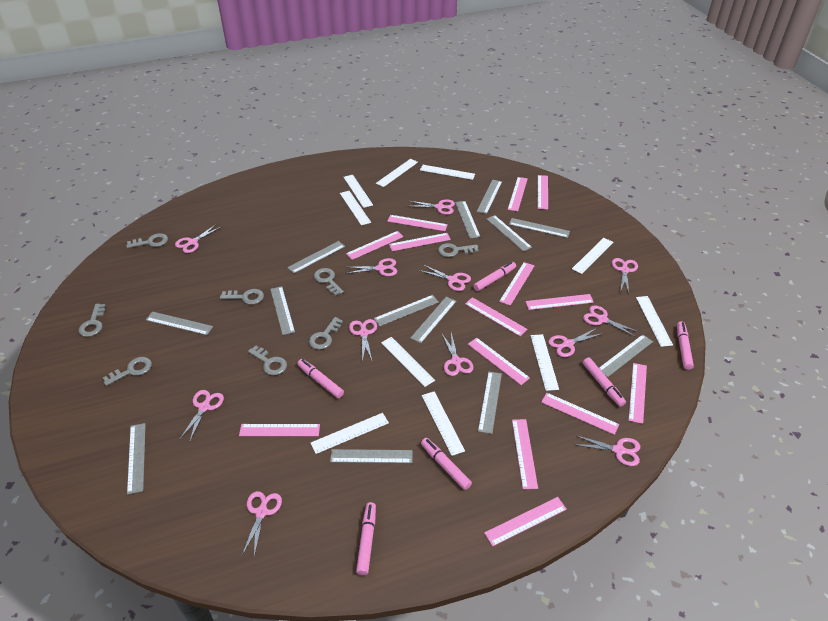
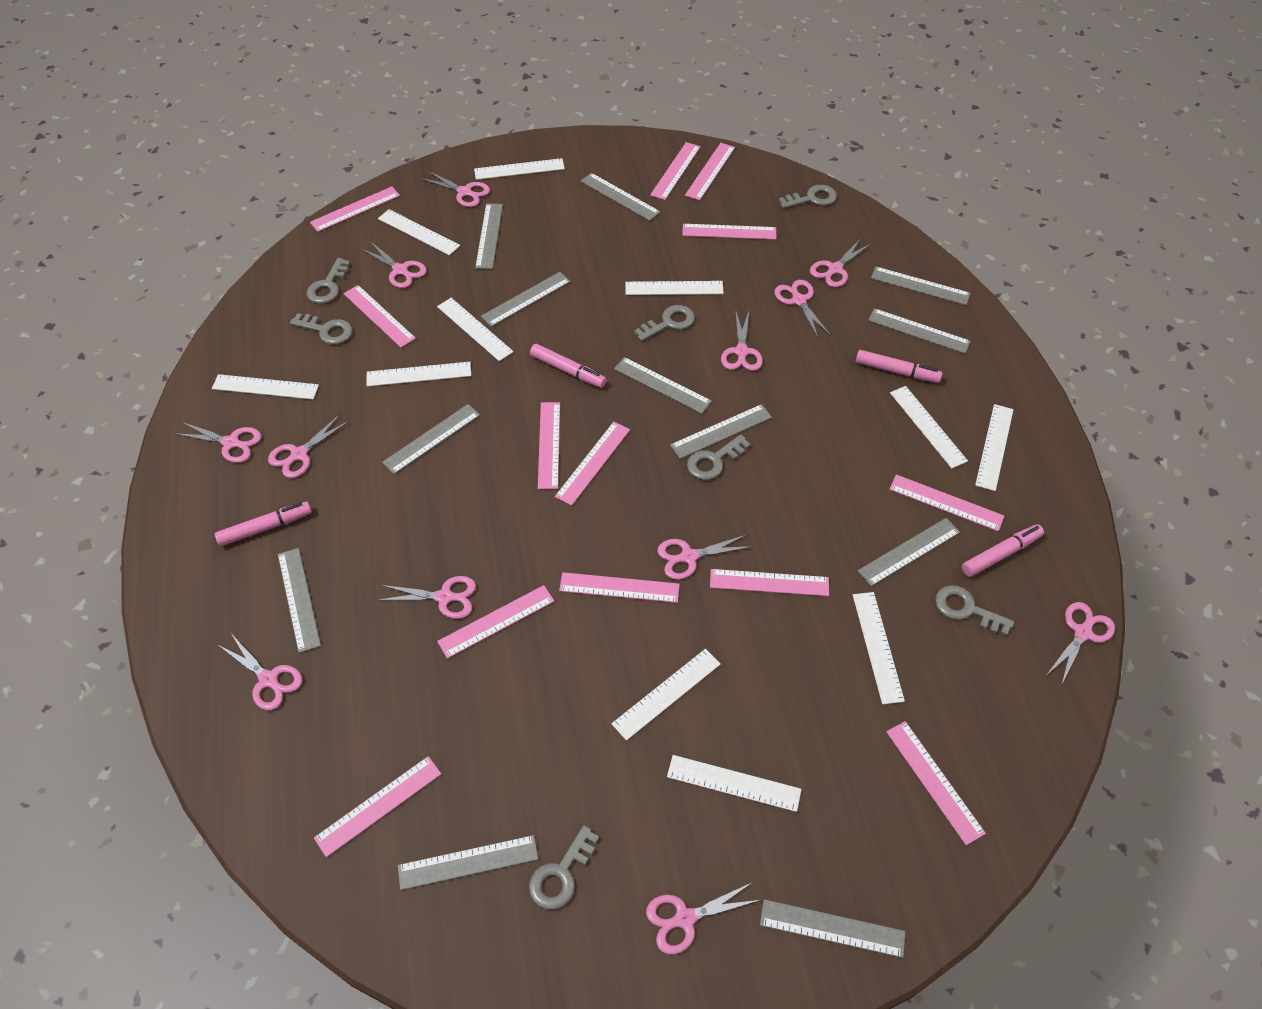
grey key: [79,304,105,337] [103,357,152,386] [126,233,168,248] [220,289,264,305] [248,346,287,375] [309,317,343,350] [314,268,344,296] [438,243,478,257] = 8 -> [290,313,352,344] [307,258,350,304] [529,825,599,910] [634,305,695,341] [687,434,750,480] [779,185,837,209] [935,585,1014,636] = 7
grey ruler: [127,423,146,494] [146,311,213,335] [270,286,295,335] [287,241,345,274] [330,449,413,463] [374,295,439,326] [410,297,457,343] [455,201,480,239] [477,180,502,214] [478,372,502,434] [487,215,532,252] [509,218,570,238] [599,334,653,377] = 13 -> [278,548,321,653] [382,404,480,474] [398,835,538,890] [475,204,503,269] [481,272,571,327] [581,173,660,221] [614,357,712,414] [670,404,772,459] [760,899,905,958] [858,518,960,586] [868,308,971,354] [871,267,971,305] = 12
pink marker: [297,359,344,398] [356,502,376,575] [421,438,472,490] [473,262,516,291] [583,357,626,407] [677,321,694,370] = 6 -> [215,502,312,546] [530,344,607,388] [856,350,943,383] [962,524,1044,577] = 4
pink ruler: [239,424,320,436] [346,231,404,260] [387,215,448,231] [389,233,451,251] [465,297,527,336] [468,338,530,385] [484,497,567,546] [499,262,535,306] [508,177,528,211] [512,419,538,489] [526,294,594,310] [538,175,548,210] [541,393,619,435] [628,363,647,424] = 14 -> [310,186,400,232] [314,756,441,857] [343,285,416,348] [437,585,555,659] [538,402,560,489] [555,422,630,506] [559,572,680,603] [650,142,701,200] [682,224,777,240] [685,143,735,200] [710,569,829,596] [886,721,986,845] [889,475,1004,532] = 13
white ruler: [311,413,389,454] [340,191,371,226] [344,175,373,208] [376,159,418,187] [381,337,435,387] [420,165,475,180] [422,391,465,456] [531,334,559,391] [572,238,613,274] [636,296,673,347] = 10 -> [212,374,319,399] [367,362,471,387] [378,209,460,255] [437,298,514,361] [474,158,565,180] [611,649,721,741] [625,281,724,295] [667,755,801,812] [853,592,905,704] [890,386,968,469] [975,404,1014,491] = 11

